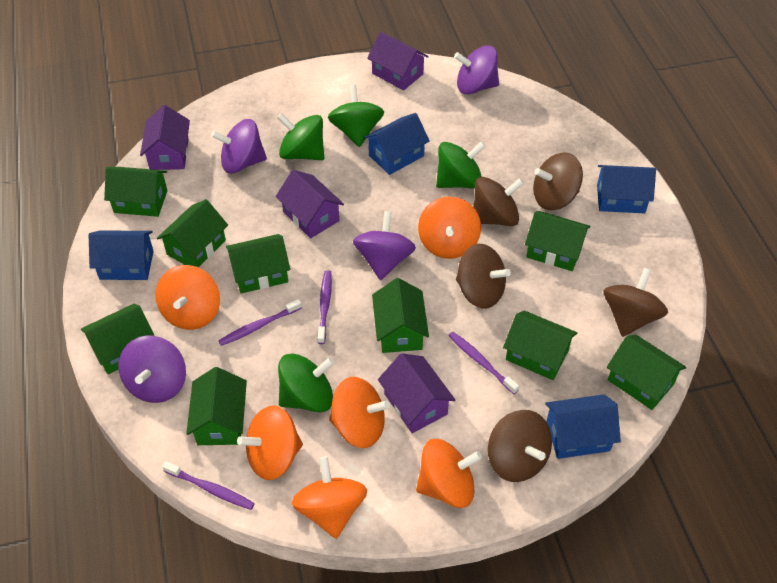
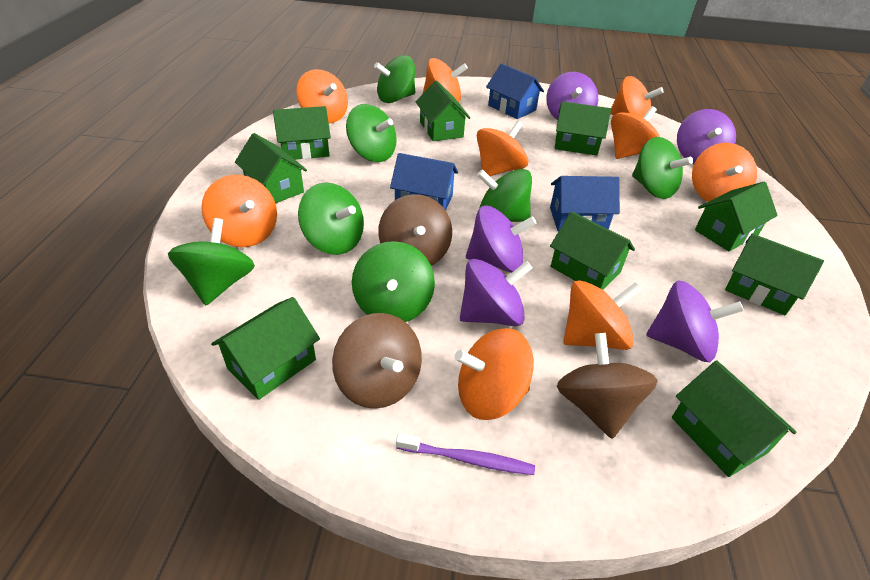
blue house: [89,230,154,280] [364,113,430,175] [545,394,621,459] [597,165,656,213] = 4 -> [390,153,458,211] [486,63,544,119] [550,176,620,231] = 3
brown spinning top: [456,244,511,309] [473,177,524,226] [488,410,552,482] [533,153,583,210] [604,268,668,337] = 5 -> [332,313,422,409] [378,194,452,266] [557,333,658,439] = 3
green spinning top: [277,113,324,160] [278,353,334,413] [328,85,384,147] [436,141,486,189] = 4 -> [168,218,255,305] [298,183,364,255] [346,104,397,162] [352,241,435,322] [374,55,415,103] [477,169,532,222] [632,137,693,199] = 7
orange spinning top: [155,265,220,330] [237,405,303,480] [291,456,367,539] [329,377,390,448] [416,439,482,508] [418,196,481,259] = 6 -> [201,175,277,247] [296,69,348,124] [423,58,468,103] [455,328,534,420] [477,120,528,176] [563,280,642,350] [610,76,664,122] [611,106,660,159] [692,143,757,202] = 9
purple house: [140,105,190,170] [275,170,344,238] [367,32,429,91] [378,353,455,433] = 4 -> none = 0
purple spinning top: [118,335,186,403] [211,119,267,173] [353,211,416,280] [454,45,499,95] = 4 -> [460,259,532,326] [466,206,537,273] [546,72,598,120] [646,281,744,362] [677,109,736,164] = 5
purple toothbrush: [162,461,255,510] [218,299,302,346] [318,270,332,344] [448,332,519,394] = 4 -> [396,433,535,475] = 1

